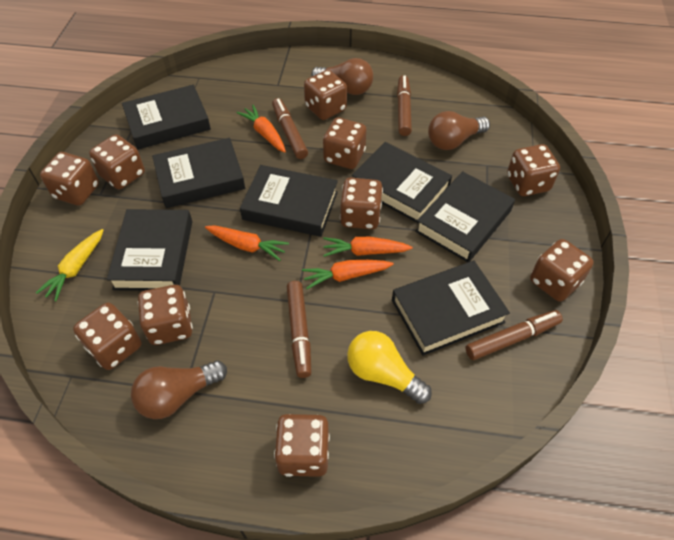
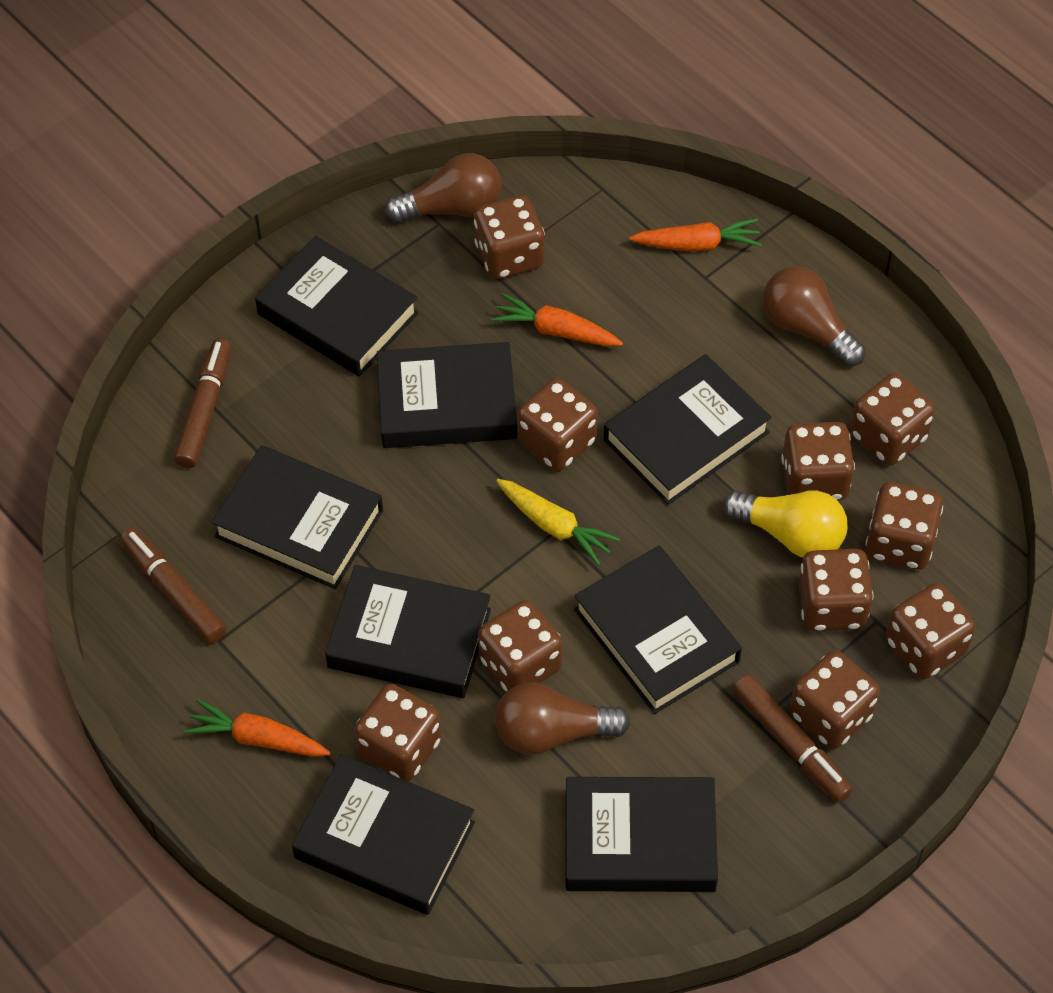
black book: [107,209,192,291] [122,85,211,149] [152,138,245,208] [240,165,338,237] [352,142,452,224] [392,261,510,356] [415,171,515,262] = 7 -> [212,445,383,589] [255,236,418,377] [292,754,475,915] [325,565,491,698] [377,342,517,448] [566,777,718,892] [574,546,742,714] [604,354,772,505] = 8
brown marker: [272,98,308,159] [287,281,311,378] [397,75,412,136] [466,310,563,360] = 4 -> [120,528,227,643] [174,338,231,468] [732,674,853,802] = 3
orange carrot: [205,225,289,261] [237,105,286,153] [302,260,394,289] [323,237,413,257] = 4 -> [184,699,331,757] [491,293,623,347] [629,218,762,251] = 3

